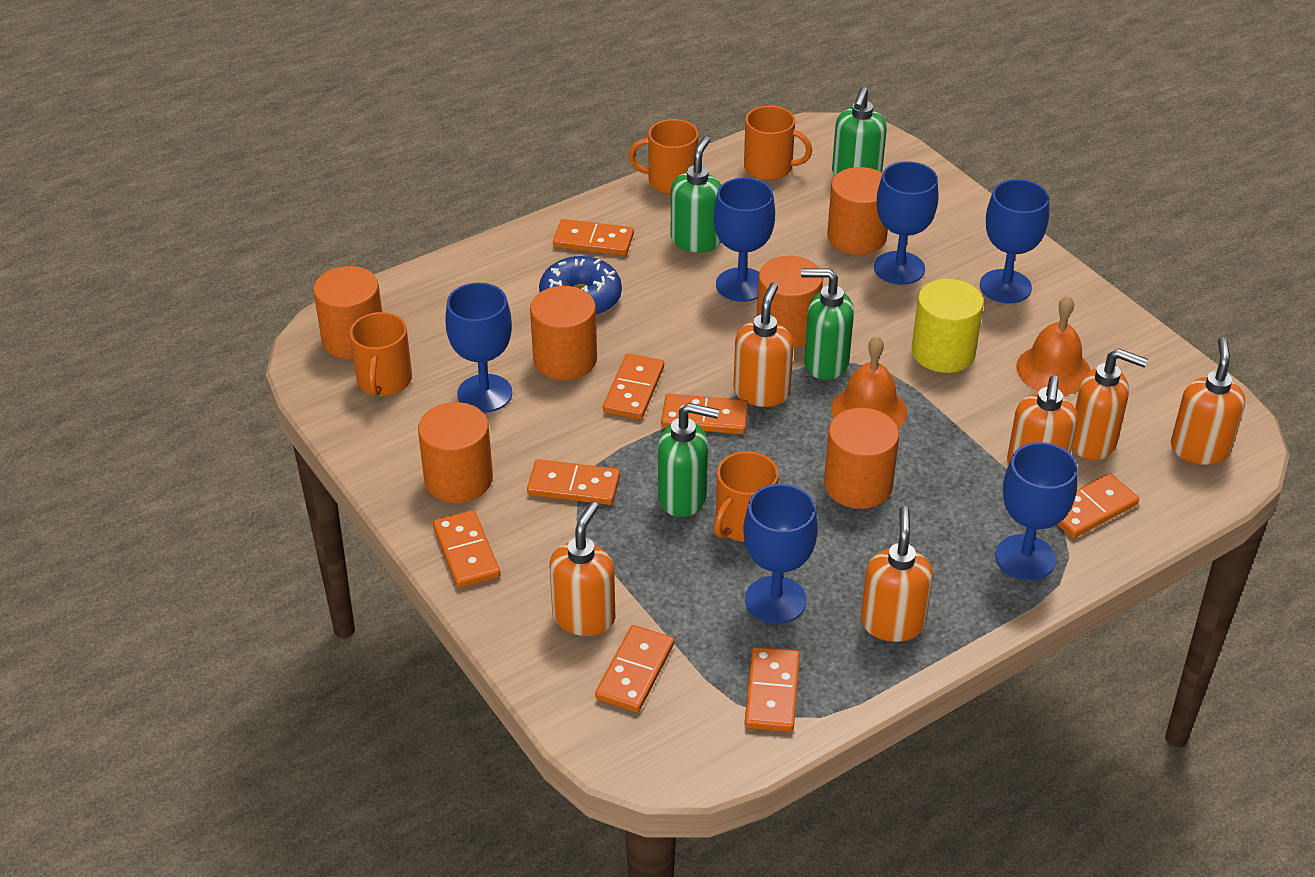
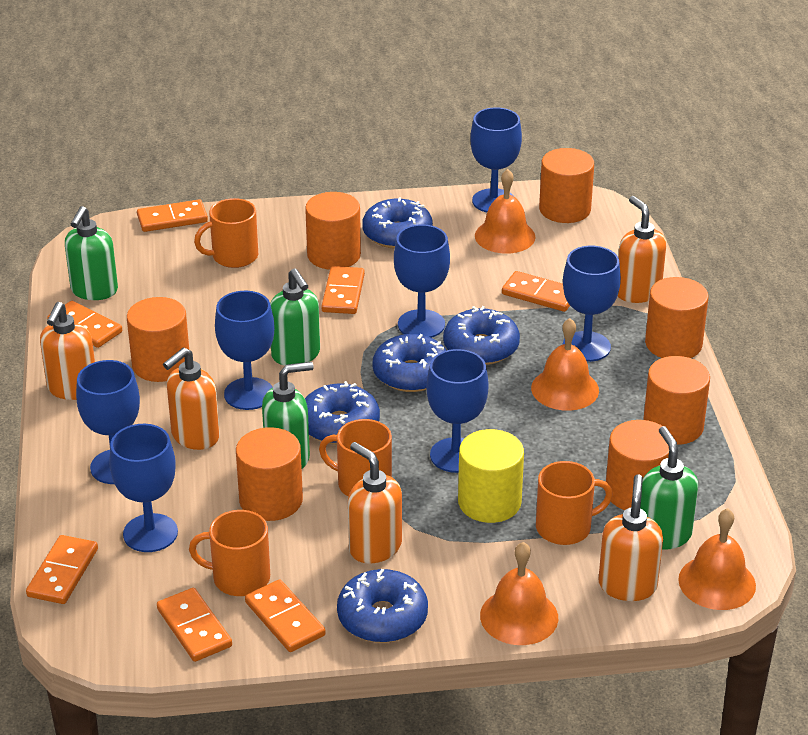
blue donut: [539,256,622,316] = 1 -> [305,381,380,445] [337,569,428,643] [362,197,433,249] [373,334,447,392] [443,306,520,365] = 5
blue goblet: [445,283,512,413] [714,178,775,302] [743,484,818,624] [874,161,939,285] [980,179,1049,304] [995,442,1078,581] = 6 -> [76,360,140,484] [109,424,178,552] [215,291,274,410] [394,224,450,338] [427,349,488,473] [470,107,522,212] [563,246,621,362] = 7
orange bell: [831,336,907,429] [1016,296,1091,395] = 2 -> [475,169,535,254] [480,542,558,645] [531,318,599,411] [678,508,756,610] = 4
orange cylinder: [313,266,382,359] [418,402,493,503] [530,286,597,380] [757,256,823,348] [824,408,899,509] [827,167,888,255] = 6 -> [127,297,189,382] [236,427,303,521] [305,192,361,270] [539,148,594,223] [606,420,672,510] [643,356,710,445] [645,277,709,358] = 7
orange domino: [433,510,500,588] [527,459,620,505] [553,219,634,256] [595,625,674,712] [603,354,664,419] [661,394,749,434] [745,647,800,732] [1057,473,1139,538] = 8 -> [26,535,98,604] [47,301,122,348] [137,199,208,232] [157,588,232,662] [245,579,326,652] [321,266,365,314] [502,271,570,312] = 7
orange soap dispenser: [549,502,616,636] [733,283,794,407] [861,506,933,642] [1007,375,1078,464] [1072,349,1148,460] [1171,337,1245,465] = 6 -> [40,302,95,400] [163,348,220,450] [348,442,402,563] [599,474,663,601] [618,196,666,303] = 5

